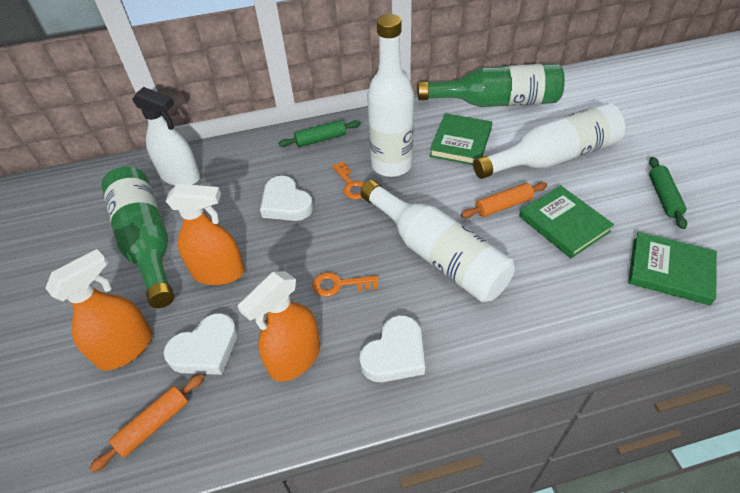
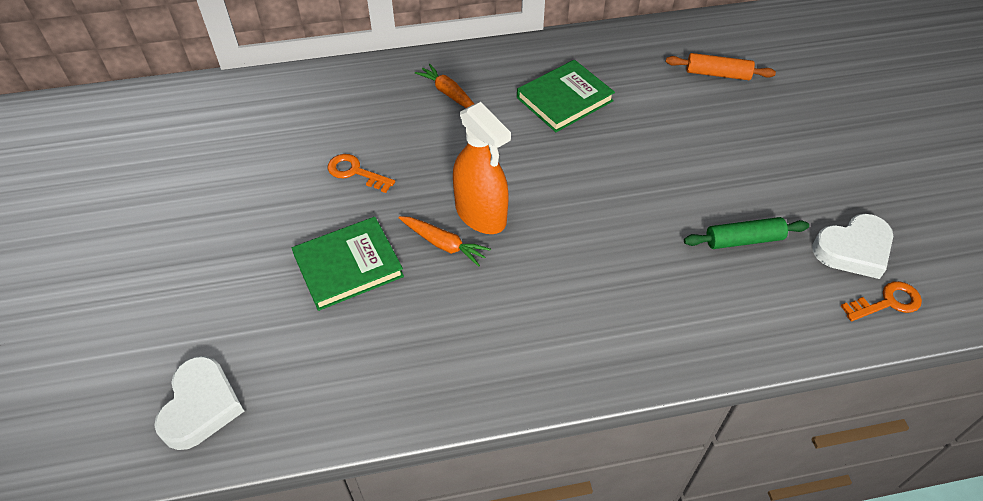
green book: [430,113,492,165] [519,185,614,258] [628,232,717,305] = 3 -> [292,217,404,311] [517,60,615,132] = 2
green bottle: [101,167,174,308] [418,63,565,107] = 2 -> none = 0
green rolling pin: [278,120,361,147] [649,157,687,229] = 2 -> [684,217,809,249] = 1
orange carrot: none = 0 -> [398,216,491,267] [415,64,474,108] = 2
orange rolling pin: [89,374,204,472] [461,182,547,218] = 2 -> [666,53,776,80] = 1
orange spray bottle: [46,249,152,370] [165,184,245,285] [238,271,320,382] = 3 -> [453,102,511,234] = 1
white bottle: [360,180,515,302] [367,14,414,177] [473,103,626,179] = 3 -> none = 0
white heart: [163,313,238,375] [260,176,313,221] [359,315,425,382] = 3 -> [154,356,244,450] [812,214,893,279] = 2
white spray bottle: [132,87,200,186] = 1 -> none = 0

